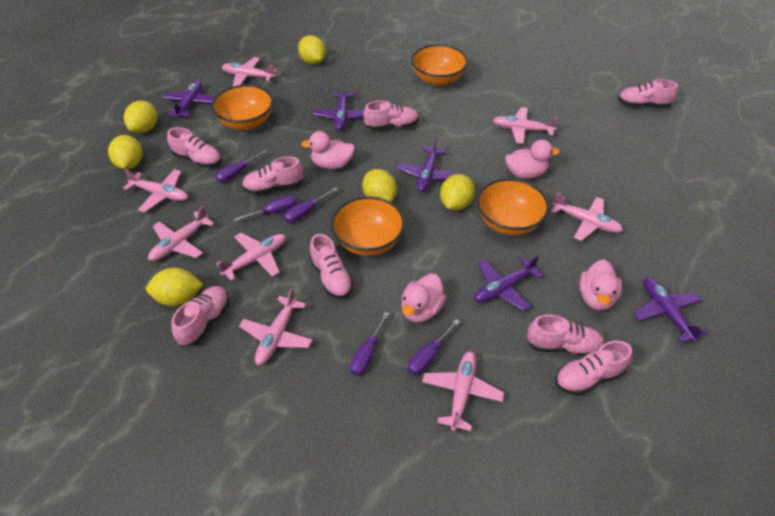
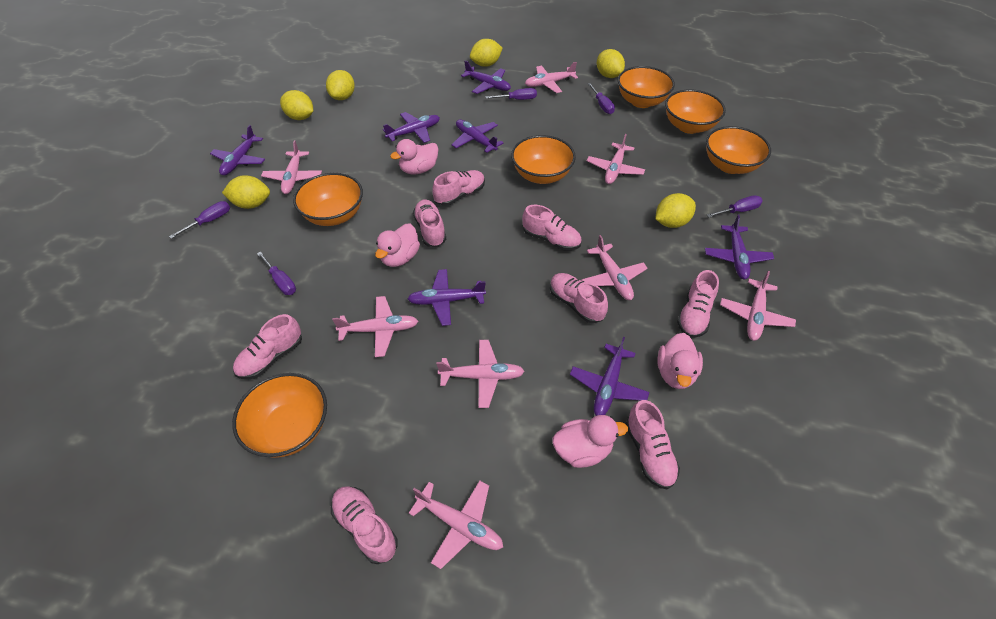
orange bowl: [211,85,273,130] [331,196,405,256] [411,44,468,86] [477,179,549,236] = 4 -> [232,373,327,458] [293,173,363,226] [511,135,576,184] [618,66,675,108] [665,89,726,134] [706,126,771,174] = 6
purple plane: [162,80,214,118] [313,82,364,131] [397,137,458,192] [474,255,543,311] [633,277,707,343] = 5 -> [210,125,265,175] [383,112,440,143] [408,269,486,326] [452,119,503,153] [461,60,511,94] [570,337,649,416] [705,215,774,279] = 7

